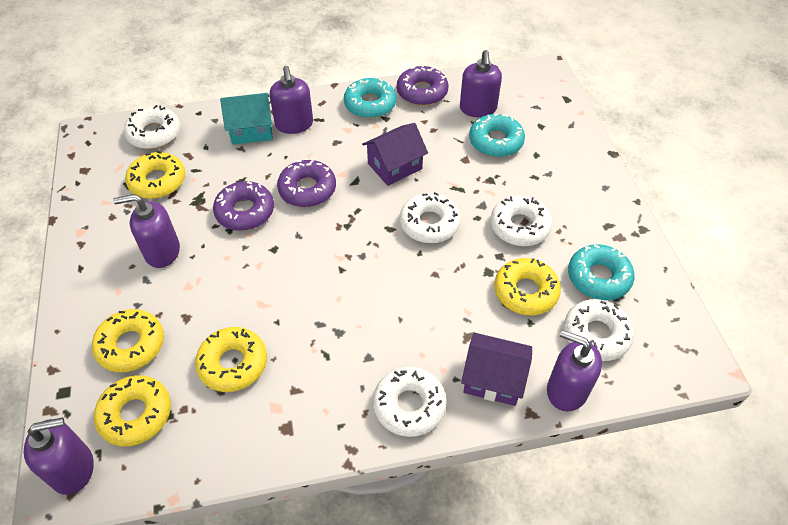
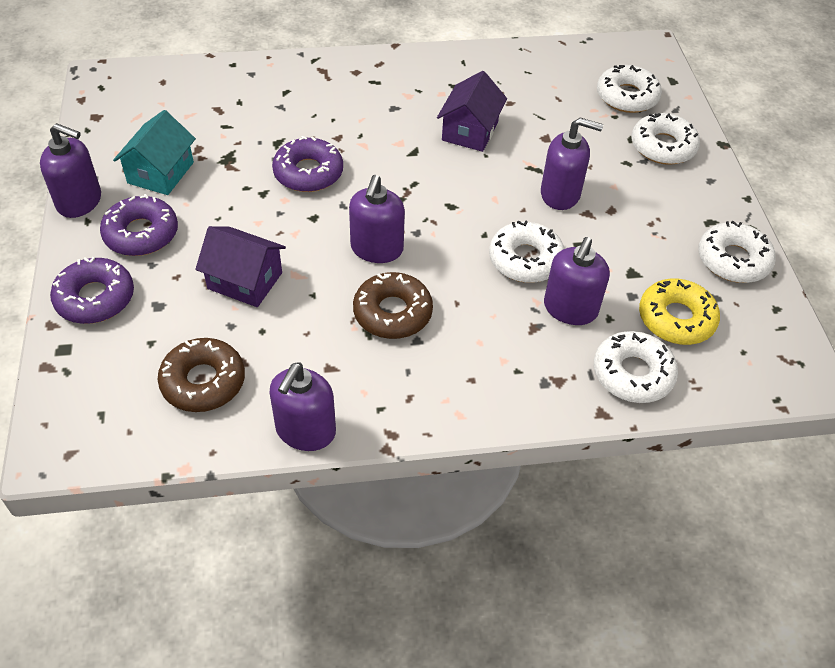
brown donut: none = 0 -> [158,338,245,412] [353,272,433,339] = 2
turquoise donut: [344,78,396,118] [469,114,525,157] [568,244,635,300] = 3 -> none = 0
yellow donut: [92,309,164,372] [94,375,171,446] [125,151,185,199] [195,327,267,392] [494,258,561,315] = 5 -> [639,279,720,345] = 1

